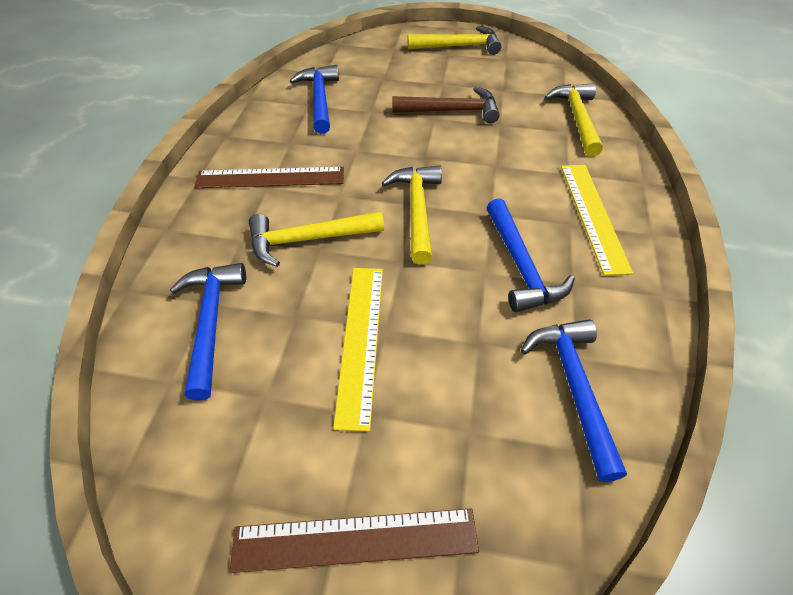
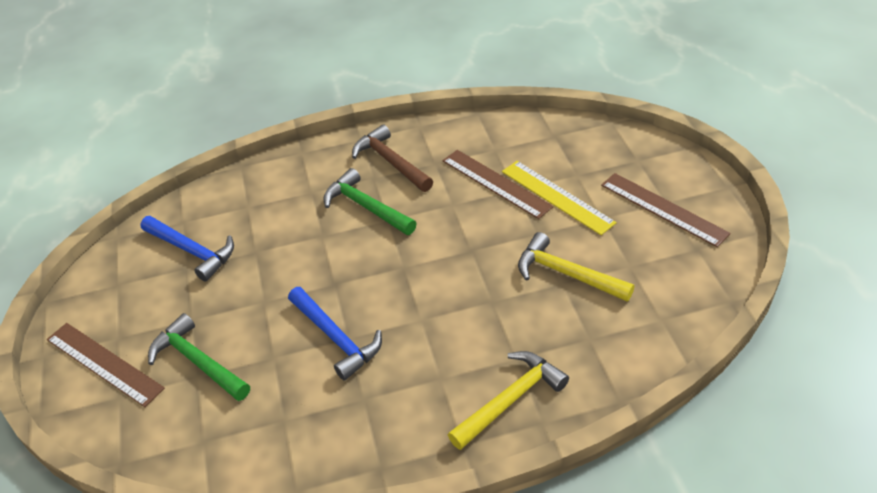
blue hammer: [170,263,246,401] [290,65,339,134] [486,198,575,312] [521,319,627,482] = 4 -> [140,216,234,282] [288,287,382,380] = 2
brown ruler: [194,167,344,188] [230,508,479,573] = 2 -> [47,323,165,407] [442,150,554,219] [601,173,731,247] = 3
green hammer: none = 0 -> [148,313,250,401] [323,168,417,235] = 2
yellow hammer: [249,211,384,267] [382,166,442,265] [408,26,501,55] [545,83,603,157] = 4 -> [448,351,569,450] [518,232,634,301] = 2
yellow ruler: [333,268,383,431] [561,165,633,276] = 2 -> [502,161,617,235] = 1

